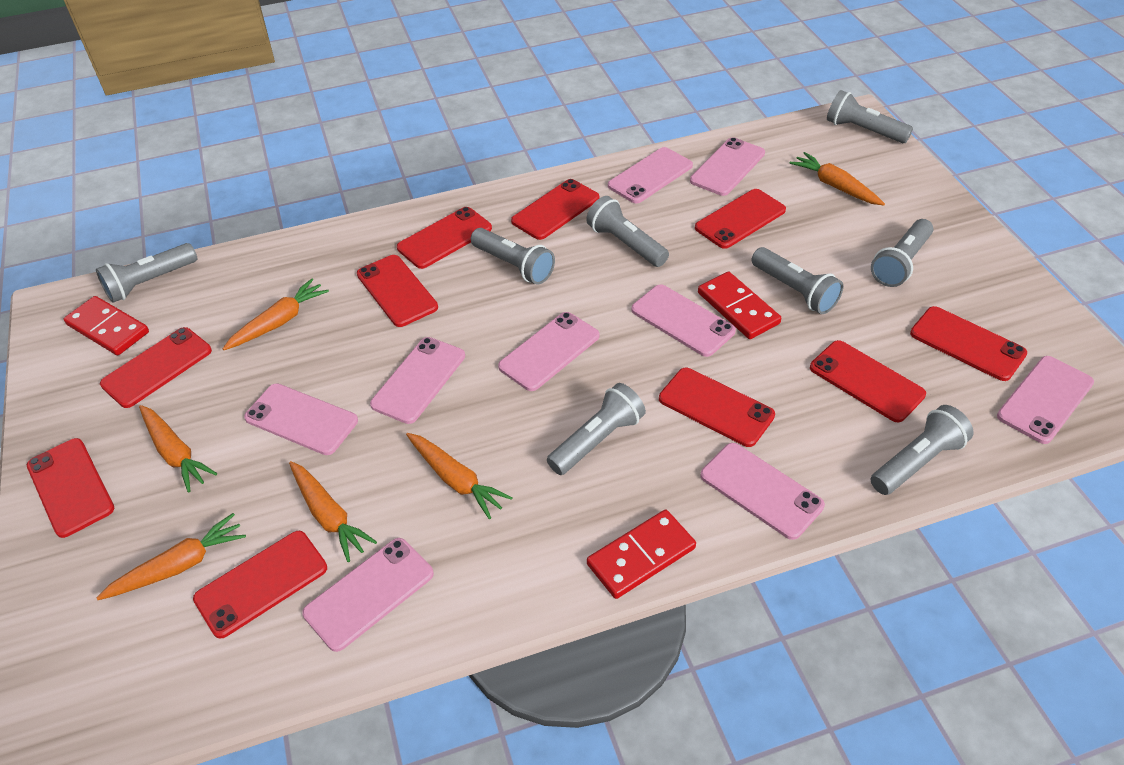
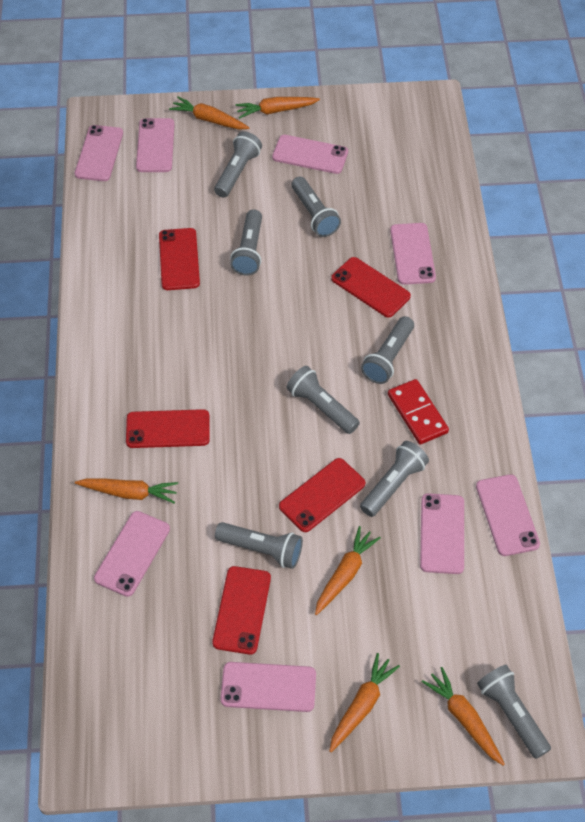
pink phone: [244,384,358,455] [302,538,434,652] [370,337,465,424] [498,312,600,391] [608,147,693,204] [631,284,736,357] [690,137,765,196] [700,443,825,540] [997,356,1094,444] = 9 -> [75,125,123,181] [94,511,170,597] [136,118,175,172] [220,662,316,712] [272,135,348,174] [390,223,436,285] [420,493,464,574] [476,474,540,556] = 8
red domino: [64,296,149,356] [587,510,696,599] [698,272,781,339] = 3 -> [388,379,449,444] = 1
red phone: [27,438,114,538] [100,327,212,408] [193,531,327,639] [357,255,438,327] [397,207,492,269] [511,179,599,240] [659,368,775,447] [695,189,786,249] [810,340,926,422] [910,306,1027,381] = 10 -> [126,409,210,448] [159,228,200,290] [212,566,271,655] [279,458,365,532] [331,257,411,317] = 5

